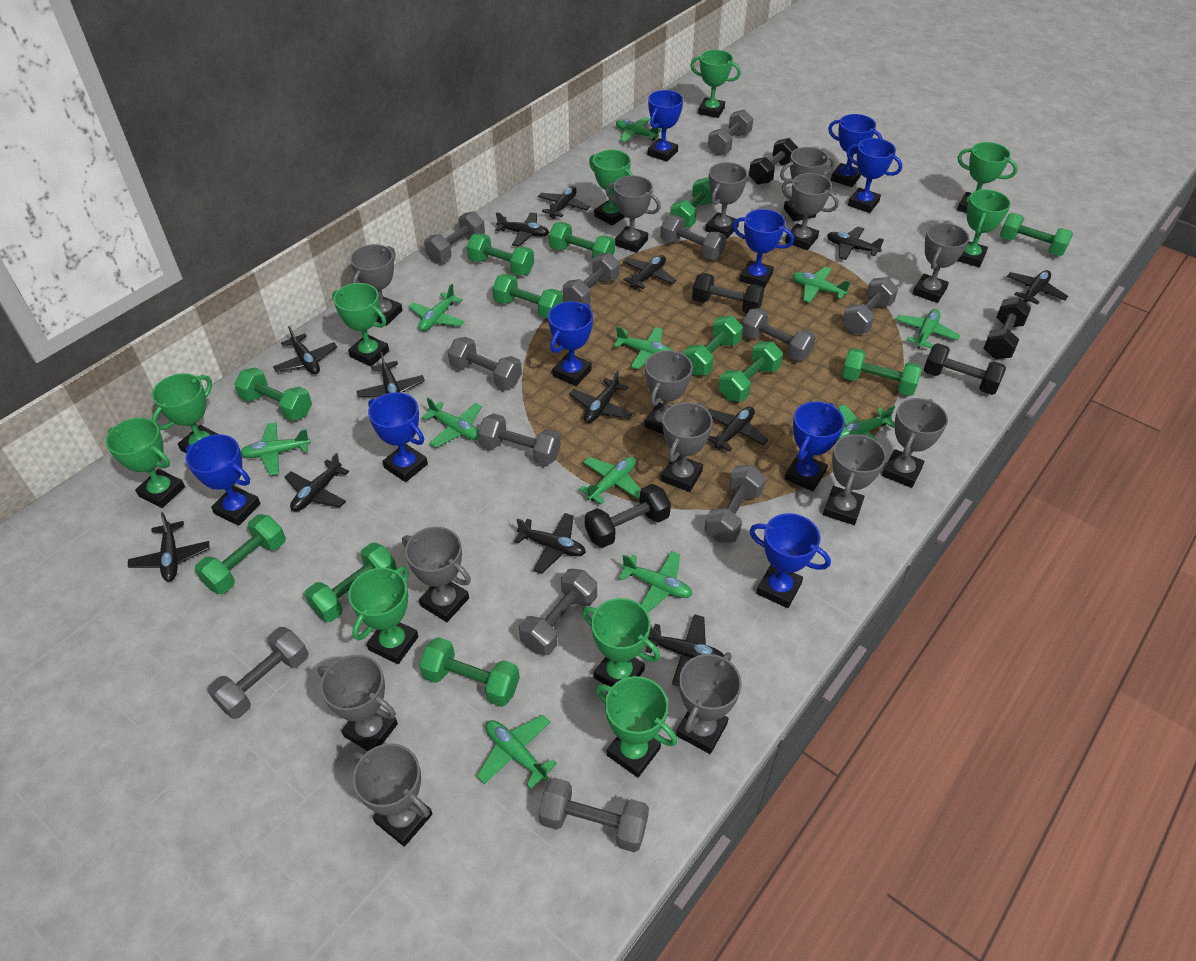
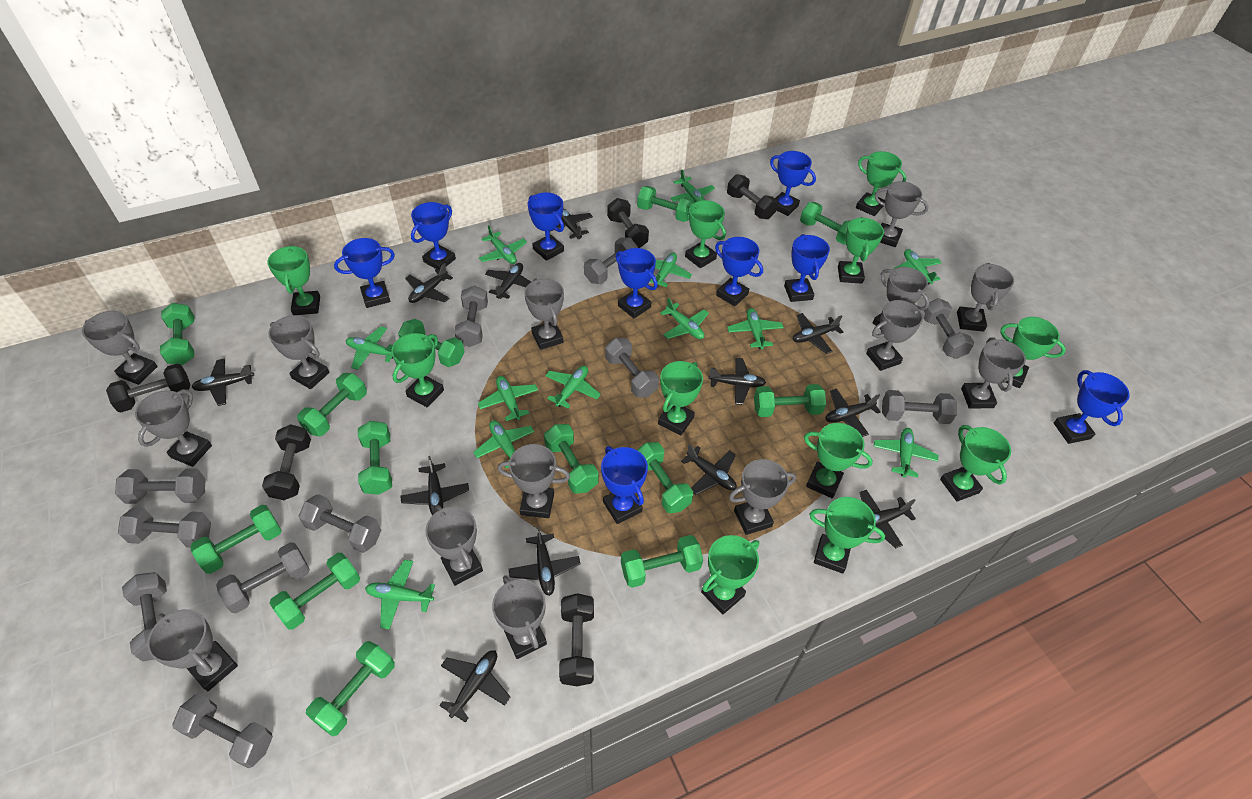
black plane: [128,512,210,582] [273,326,337,374] [285,453,349,511] [357,352,425,397] [495,212,549,247] [514,513,586,574] [538,186,590,219] [569,370,633,423] [623,255,676,289] [645,614,724,686] [708,407,768,452] [827,227,884,260] [1007,270,1068,305] = 13 -> [192,358,254,406] [401,456,469,515] [405,263,453,303] [439,650,510,723] [485,263,531,299] [509,526,580,596] [552,208,593,239] [681,444,737,495] [708,358,766,405] [793,313,843,354] [825,389,881,437] [859,490,916,549] = 12
green dumbbell: [194,514,286,594] [234,368,312,421] [304,543,397,622] [419,637,520,707] [467,233,534,276] [492,274,563,319] [549,222,615,259] [670,177,712,228] [684,316,743,375] [719,342,783,402] [842,348,922,396] [1000,213,1073,256] = 12 -> [160,303,194,365] [190,505,282,574] [269,553,360,629] [297,373,367,436] [306,641,395,737] [358,421,392,495] [398,319,465,367] [544,424,599,494] [621,535,703,588] [637,186,694,222] [637,442,693,513] [754,384,826,417] [800,202,851,245] = 13
green plane: [241,422,311,476] [408,284,465,331] [422,397,482,448] [477,715,557,789] [579,457,641,505] [614,326,673,369] [616,117,661,142] [619,551,693,613] [792,267,850,303] [838,404,895,450] [896,309,961,349] = 11 -> [346,326,393,370] [365,560,435,630] [473,420,534,468] [478,376,538,421] [479,225,527,264] [545,365,601,409] [650,252,692,287] [660,298,709,339] [670,170,715,202] [727,308,784,349] [874,428,938,478] [893,249,942,285] = 12
green trophy: [106,418,185,508] [152,373,218,454] [332,283,389,367] [348,566,419,664] [582,598,660,687] [589,150,633,225] [596,676,678,777] [690,50,741,118] [957,142,1018,213] [957,189,1011,267] = 10 -> [267,245,320,315] [391,333,444,407] [658,361,703,435] [685,200,726,268] [701,535,759,615] [804,423,873,498] [809,497,885,574] [838,217,884,284] [856,151,907,216] [940,425,1011,502] [1001,317,1066,388] = 11
grey dumbbell: [207,627,309,719] [424,211,485,263] [448,337,522,389] [478,413,561,466] [519,569,597,655] [538,778,649,852] [563,253,619,304] [660,215,726,260] [704,465,765,542] [708,109,753,155] [742,308,816,361] [842,277,898,334] = 12 -> [115,469,206,504] [118,507,211,548] [122,572,167,662] [172,694,273,768] [216,542,310,613] [299,494,381,553] [454,286,488,347] [584,237,638,284] [605,338,659,397] [882,390,957,424] [923,298,974,359] = 11

